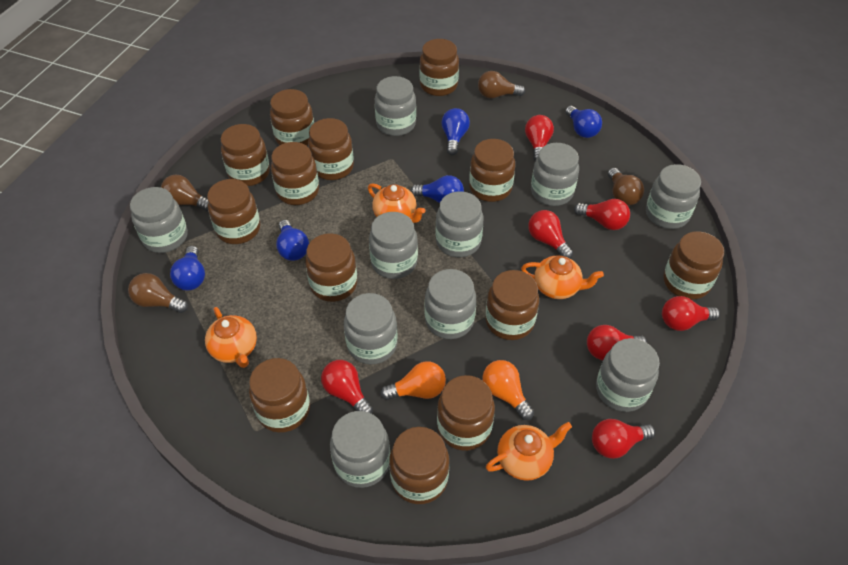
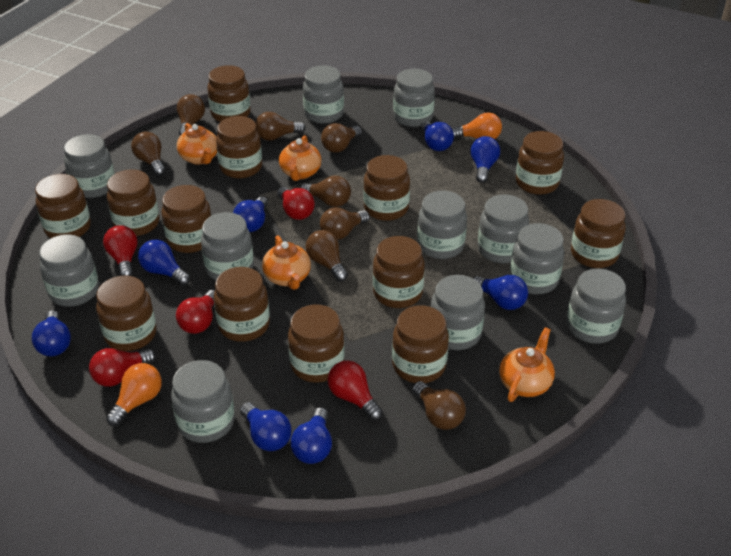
blue light bulb: [170,246,205,291] [276,220,309,261] [411,175,464,203] [441,108,470,155] [565,106,602,138] = 5 -> [32,311,71,356] [138,240,190,286] [233,196,268,232] [240,402,291,451] [290,407,332,464] [420,121,454,151] [470,136,500,183] [473,275,528,310] = 8
brown light bulb: [128,273,188,313] [161,175,208,211] [478,71,525,99] [608,168,644,206] = 4 -> [131,131,165,176] [177,94,205,136] [255,112,306,141] [300,176,351,207] [306,230,348,281] [320,207,370,240] [321,123,362,153] [412,381,466,430] = 8
grey jar: [130,187,188,253] [330,411,390,488] [344,293,398,364] [369,212,418,279] [375,76,416,136] [425,269,476,339] [435,191,483,257] [531,143,579,206] [596,338,660,412] [646,164,701,229] = 10 -> [39,235,99,307] [64,134,115,198] [171,360,235,443] [201,212,254,280] [303,65,344,124] [393,69,435,127] [417,191,467,259] [431,275,485,350] [478,194,529,263] [510,223,564,294] [567,269,626,344] = 11
red light bulb: [321,360,373,414] [525,115,554,161] [528,210,573,259] [574,199,630,230] [587,325,647,360] [592,419,655,459] [662,296,720,331] = 7 -> [89,348,156,387] [103,225,138,276] [176,290,215,334] [277,187,315,220] [328,361,383,420] = 5

